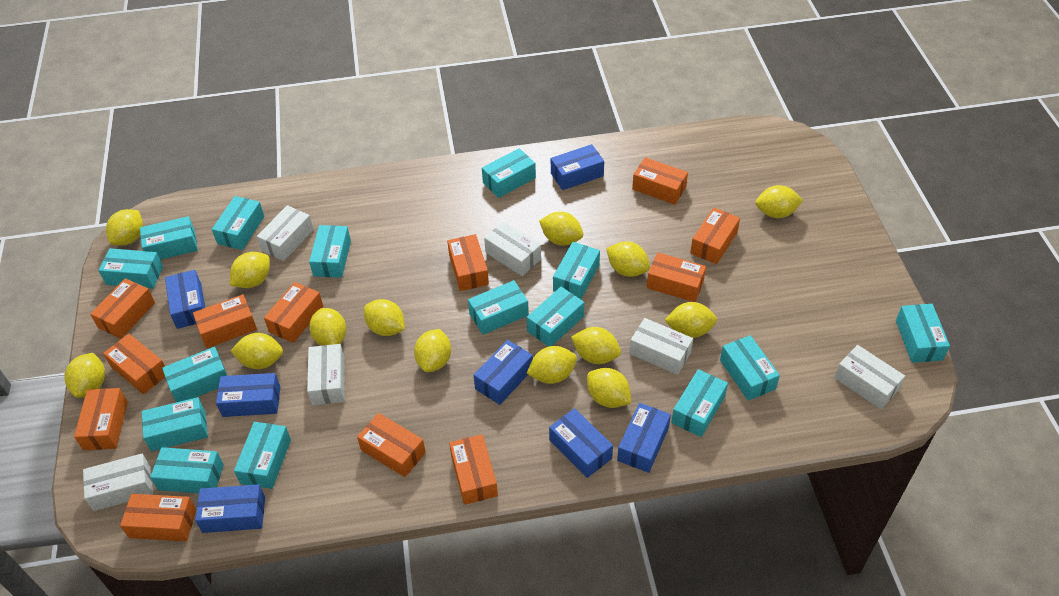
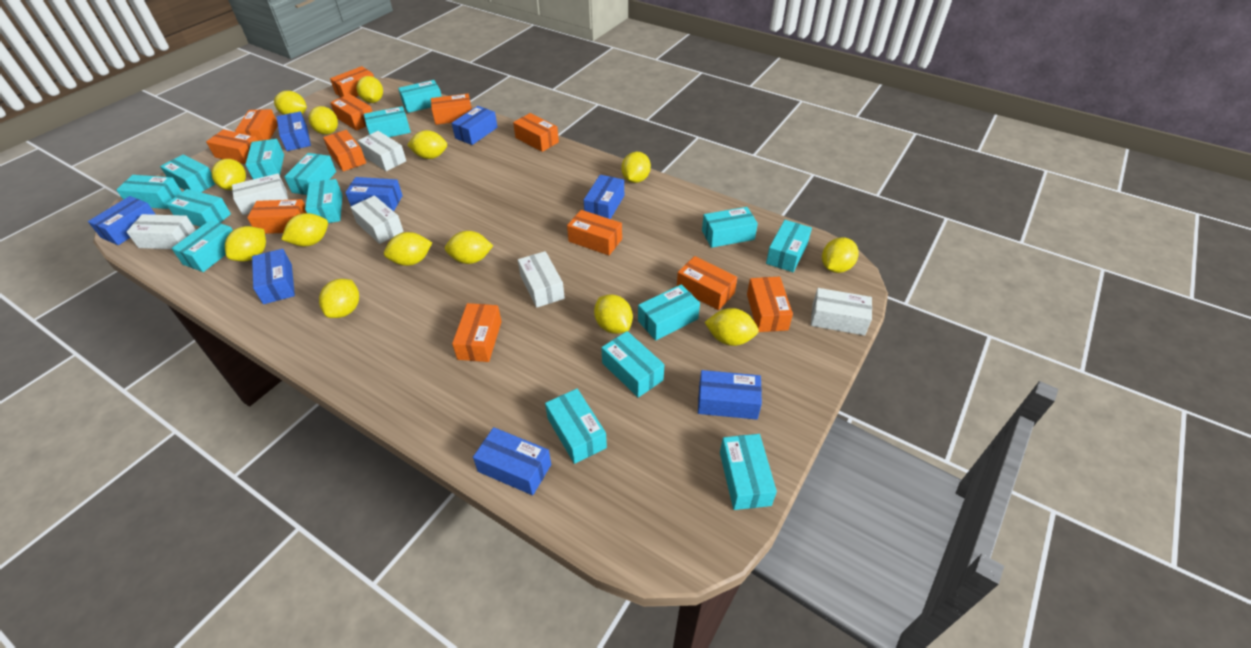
blue box: [165,270,205,329] [195,484,265,533] [216,373,280,417] [473,340,533,405] [549,408,613,478] [551,144,604,190] [617,403,671,473] = 7 -> [88,196,156,245] [252,249,295,304] [277,111,311,151] [345,177,403,211] [452,106,498,145] [473,427,551,495] [584,175,624,219] [698,370,762,420] = 8

